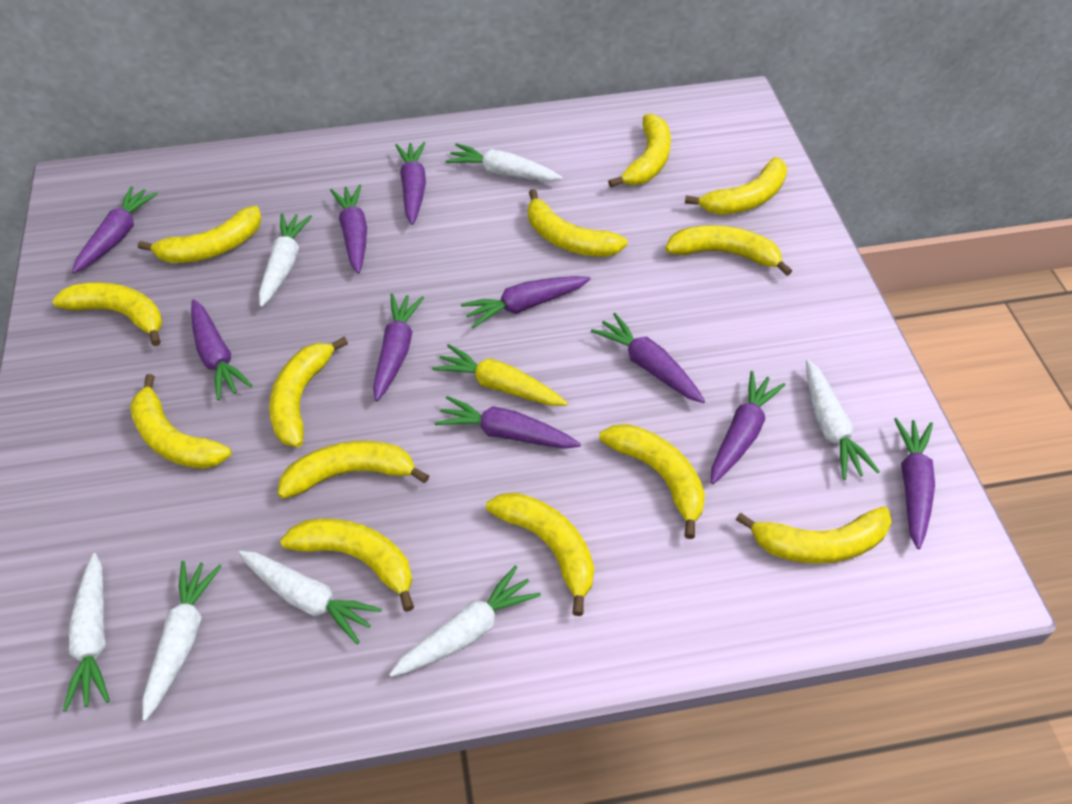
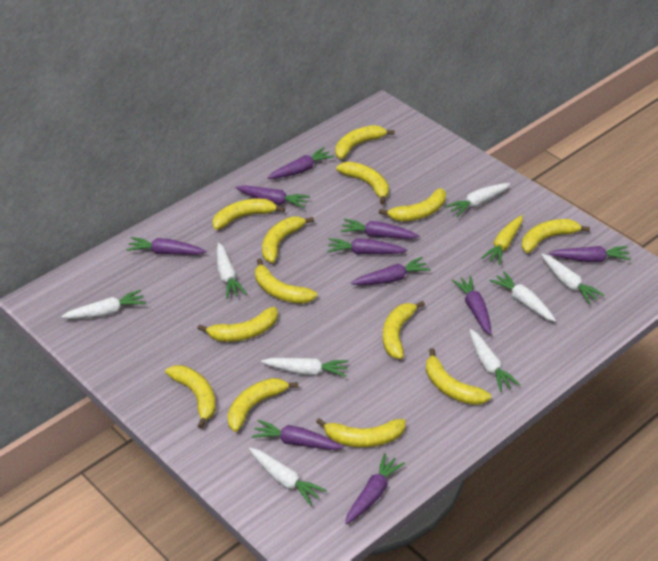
white carrot: [63,553,110,712] [142,561,222,721] [238,551,382,644] [259,213,312,307] [389,565,541,677] [445,143,563,181] [806,360,880,480] = 7 -> [61,290,146,319] [217,243,247,299] [249,448,327,506] [261,358,349,377] [445,183,510,217] [469,329,520,392] [489,271,556,322] [541,254,605,304] = 8

